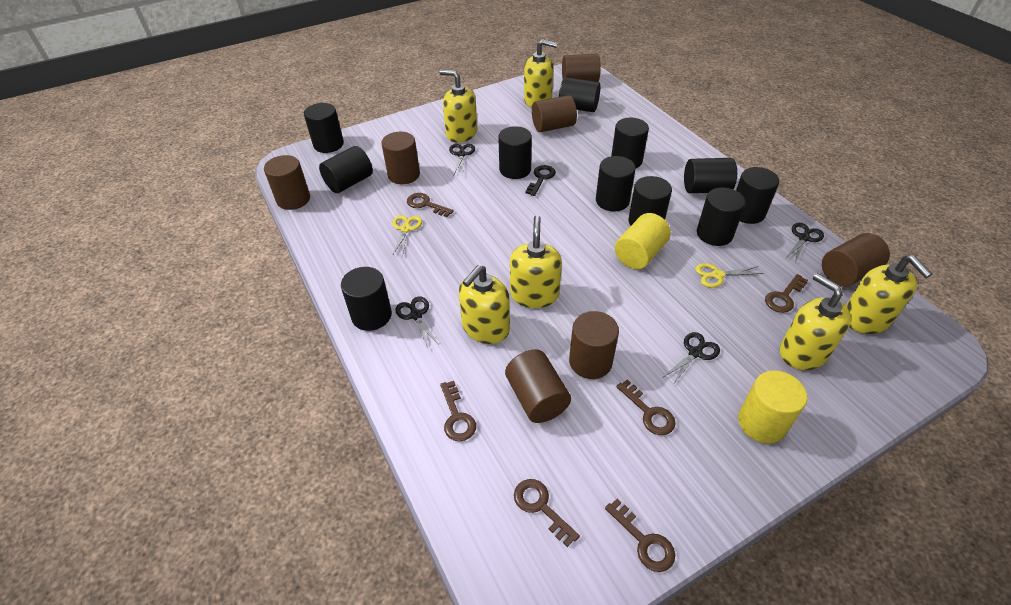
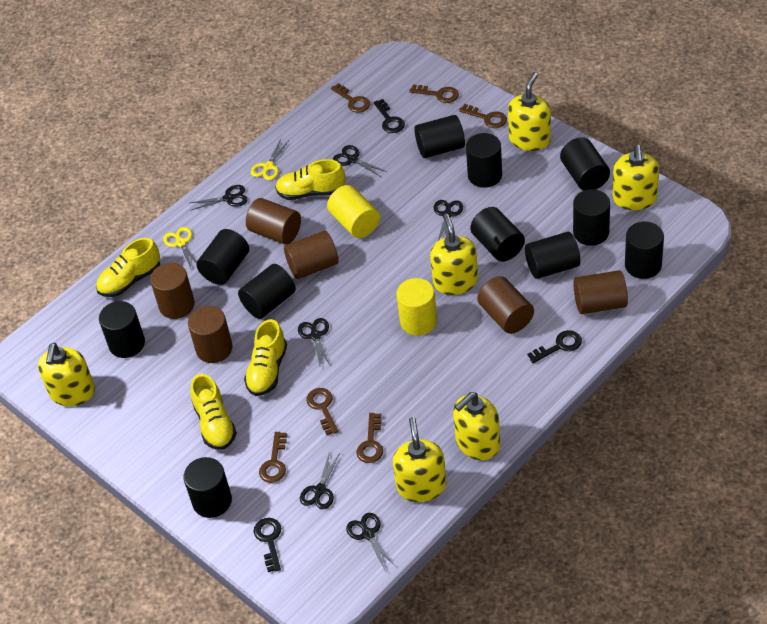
black key: [525,165,556,196] = 1 -> [253,518,281,572] [373,99,405,133] [527,330,582,363] = 3
black scissors: [395,296,440,348] [449,144,475,174] [662,332,720,386] [785,223,824,263] = 4 -> [190,185,248,211] [298,318,331,367] [300,451,340,509] [333,145,387,177] [346,513,396,572] [434,200,463,241] = 6
brown cylinder: [264,155,310,210] [381,132,420,184] [505,349,571,423] [532,95,577,132] [562,53,601,82] [569,311,619,379] [822,233,890,287] = 7 -> [150,263,195,319] [188,306,233,363] [246,198,301,244] [284,231,339,279] [477,276,534,334] [573,270,628,314] = 6
yellow shoe: none = 0 -> [96,238,160,297] [190,374,237,450] [244,319,287,396] [275,159,346,200] = 4

